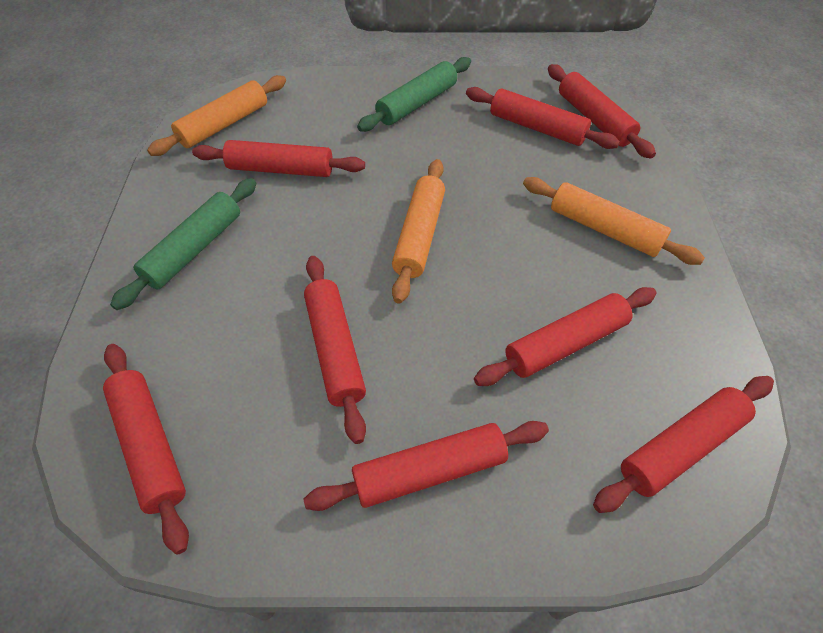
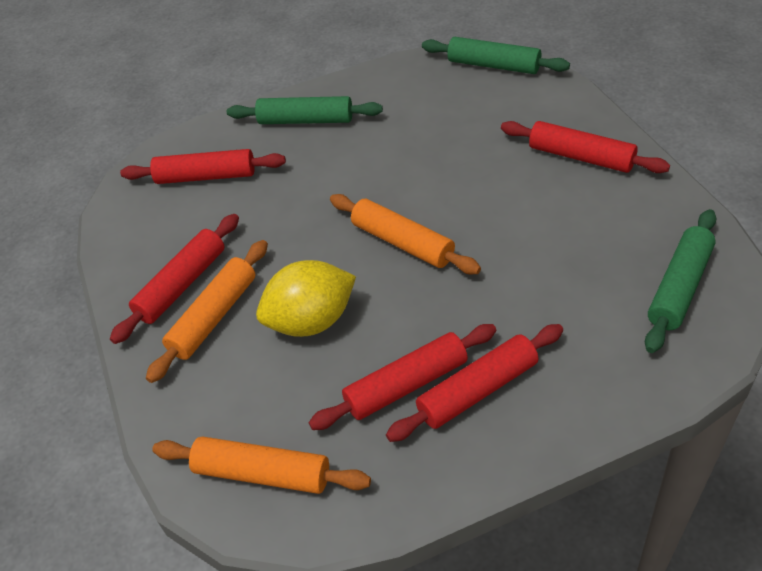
green rolling pin: [110,178,257,310] [357,57,471,132] = 2 -> [227,96,383,124] [422,37,570,74] [645,209,717,353] = 3
red rolling pin: [103,344,189,555] [192,140,365,177] [304,256,366,444] [304,421,549,511] [466,87,620,149] [474,287,657,386] [548,64,656,159] [593,376,774,513] = 8 -> [110,214,239,344] [120,149,286,184] [309,324,496,430] [386,324,563,442] [501,121,670,173] = 5
yellow lemon: none = 0 -> [256,260,356,337] = 1

